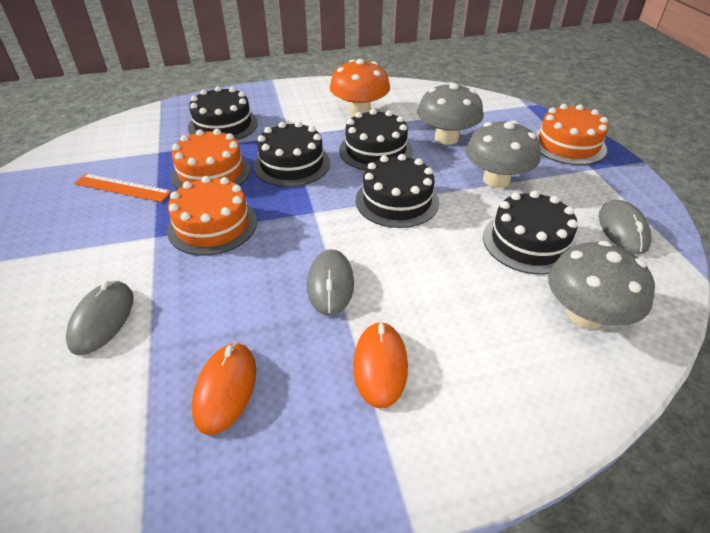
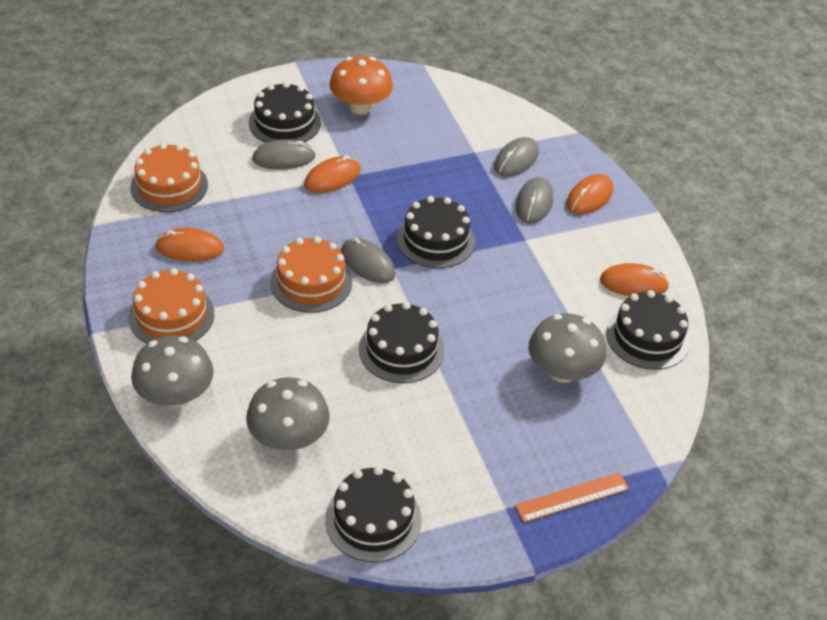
grey mouse: [66,281,134,355] [307,249,354,316] [599,200,651,255] = 3 -> [252,139,316,170] [341,237,396,283] [494,137,539,177] [516,177,553,223] = 4
orange mouse: [192,342,256,435] [353,321,408,409] = 2 -> [155,228,224,261] [304,155,360,193] [567,174,613,215] [600,263,669,296] = 4

